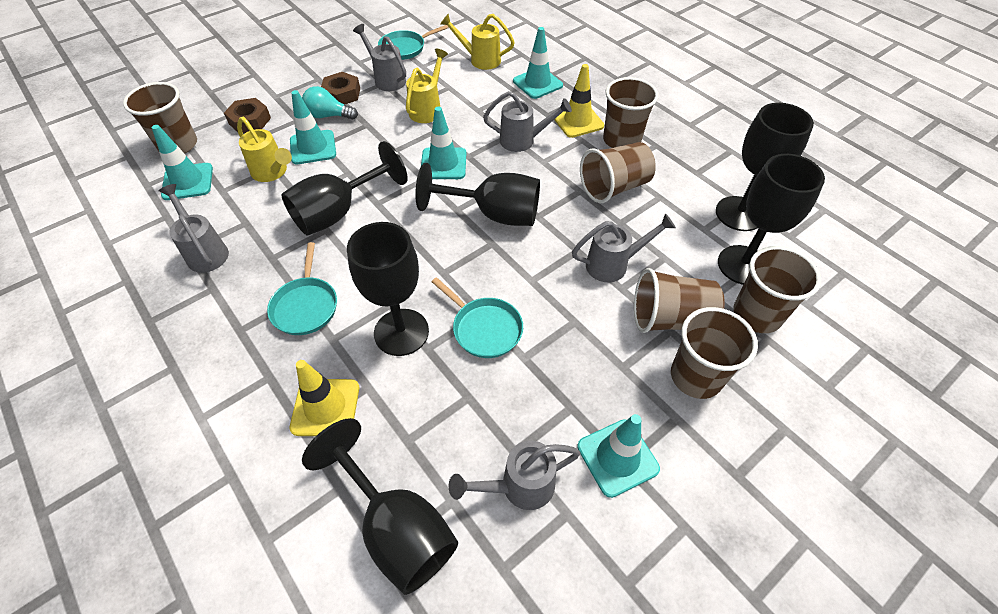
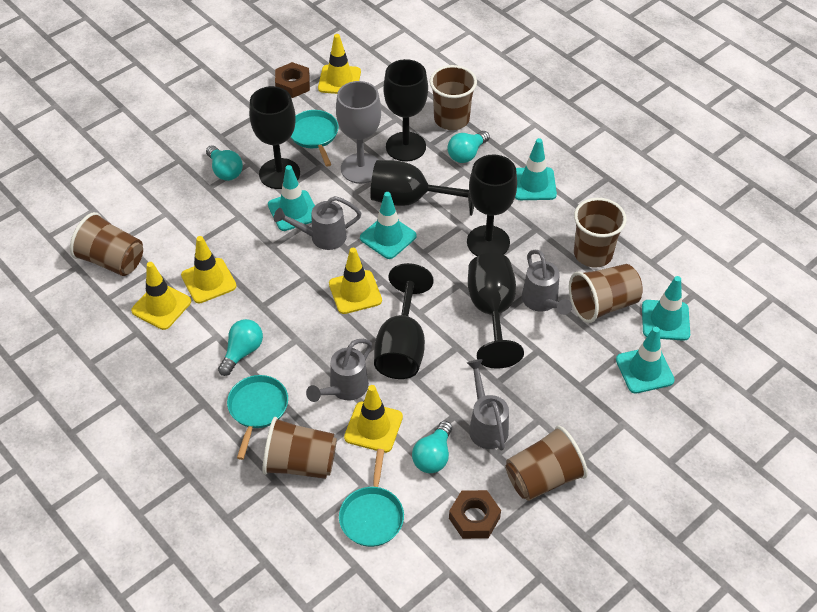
grey goblet: none = 0 -> [336,81,381,184] = 1
grey watering can: [159,184,229,273] [353,24,406,91] [449,441,580,510] [483,91,572,152] [572,213,676,282] = 5 -> [274,196,361,250] [306,339,372,402] [467,359,509,451] [522,250,572,315] = 4
turquoise light bulb: [302,86,358,120] = 1 -> [206,145,243,181] [218,319,263,376] [412,421,452,473] [447,131,490,163] = 4
yellow traffic cone: [290,360,359,436] [554,64,604,138] = 2 -> [131,262,191,330] [181,236,236,303] [318,34,361,94] [329,248,382,314] [344,385,403,453] = 5
yellow watering can: [237,117,292,182] [406,49,448,123] [441,14,515,70] = 3 -> none = 0

